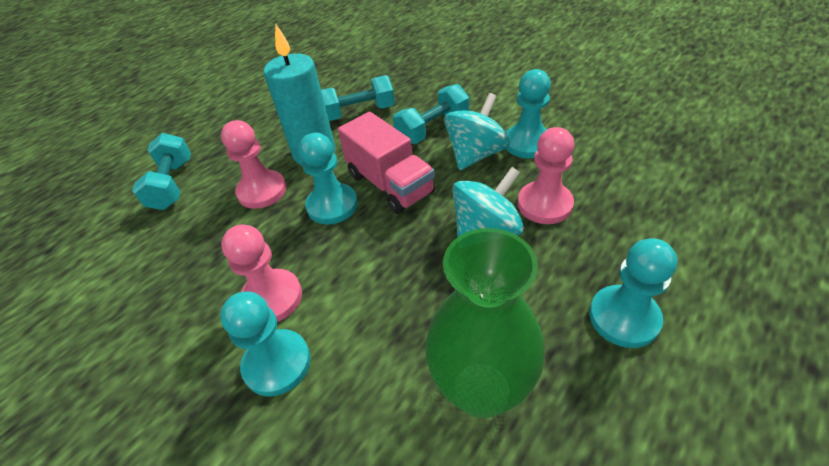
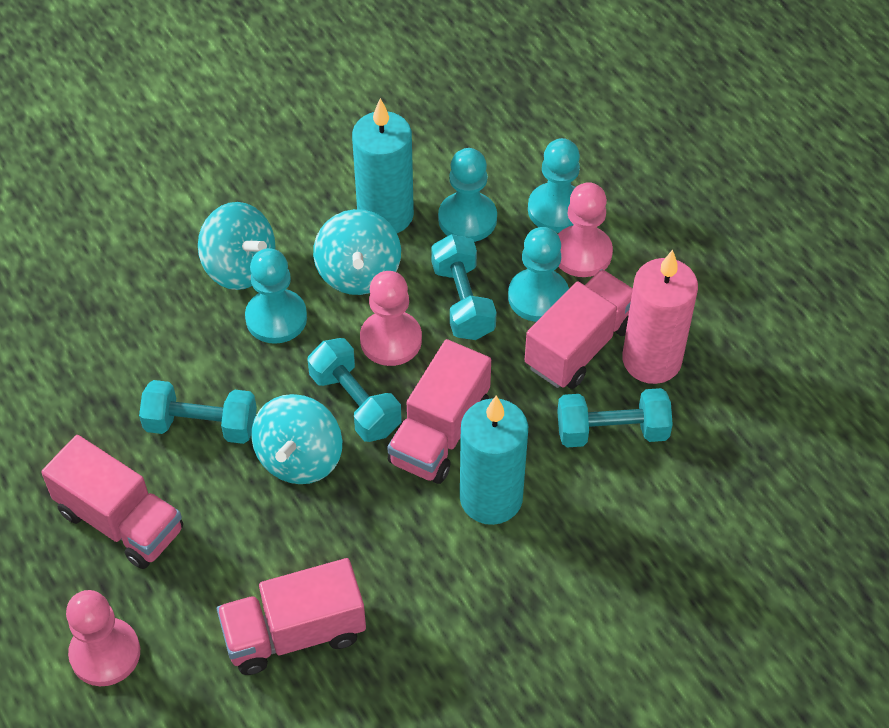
green vase: [425,228,544,418] = 1 -> none = 0
pink candle: none = 0 -> [622,250,698,384] = 1
pink truck: [338,112,435,214] = 1 -> [41,435,183,569] [217,558,366,675] [387,339,491,484] [525,269,633,389] = 4
turquoise candle: [264,23,336,165] = 1 -> [352,98,414,233] [460,396,528,525] = 2
turquoise dumbbell: [132,133,191,210] [321,75,395,121] [393,84,469,144] = 3 -> [139,380,257,444] [308,338,401,442] [431,234,497,340] [557,388,673,447] = 4
turquoise spinning top: [444,93,510,170] [452,167,524,237] = 2 -> [198,202,275,290] [251,394,342,484] [313,209,401,295] = 3

